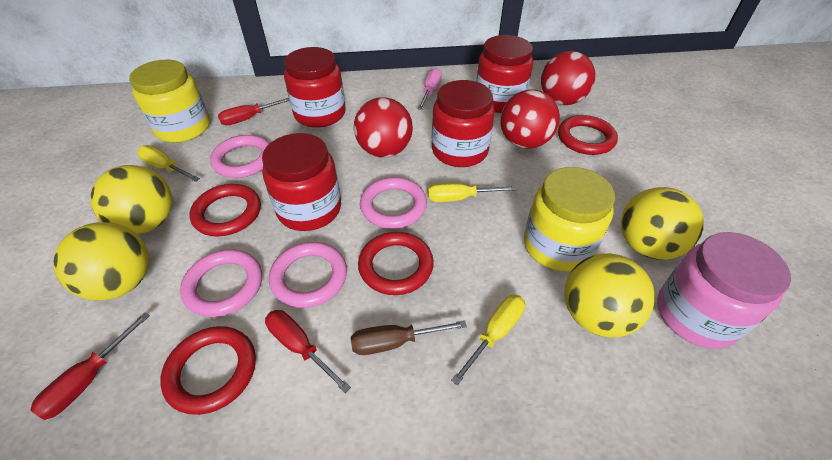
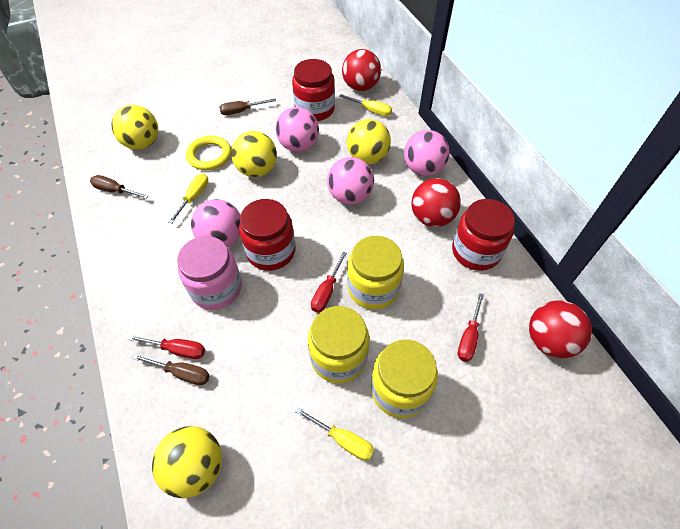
brown screwdriver: [351,320,467,355] = 1 -> [90,175,148,199] [132,354,210,385] [219,99,276,115] = 3
pink ball: none = 0 -> [191,199,240,247] [275,107,319,152] [327,157,374,205] [404,130,450,176] = 4
pink ring: [180,249,262,317] [210,135,270,178] [269,242,347,308] [360,177,427,229] = 4 -> none = 0
pink screwdriver: [418,68,442,110] = 1 -> none = 0
red jar: [262,133,341,231] [284,47,346,128] [432,80,495,167] [476,35,533,113] = 4 -> [239,199,295,271] [292,59,335,121] [452,199,515,271] = 3
red ring: [160,326,256,415] [190,184,261,236] [358,232,434,295] [558,115,618,155] = 4 -> none = 0
yellow jar: [129,59,210,143] [524,167,615,271] = 2 -> [308,306,369,383] [347,236,404,310] [371,340,438,418] = 3
yellow ring: none = 0 -> [186,136,231,170] = 1

